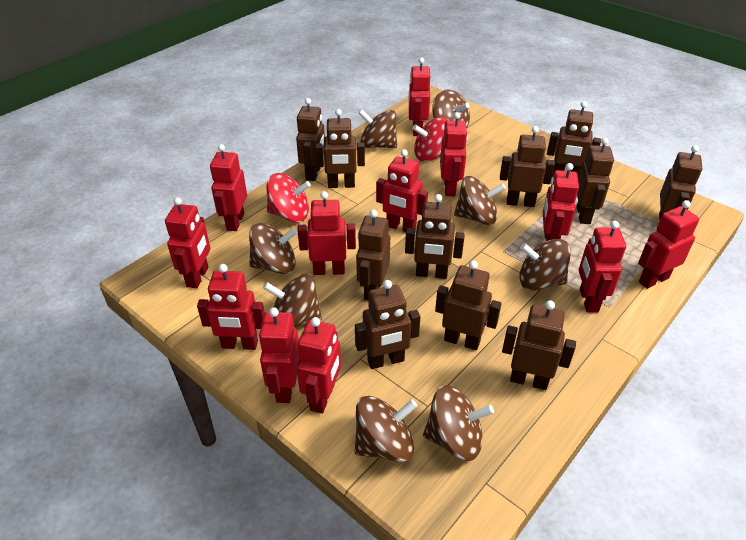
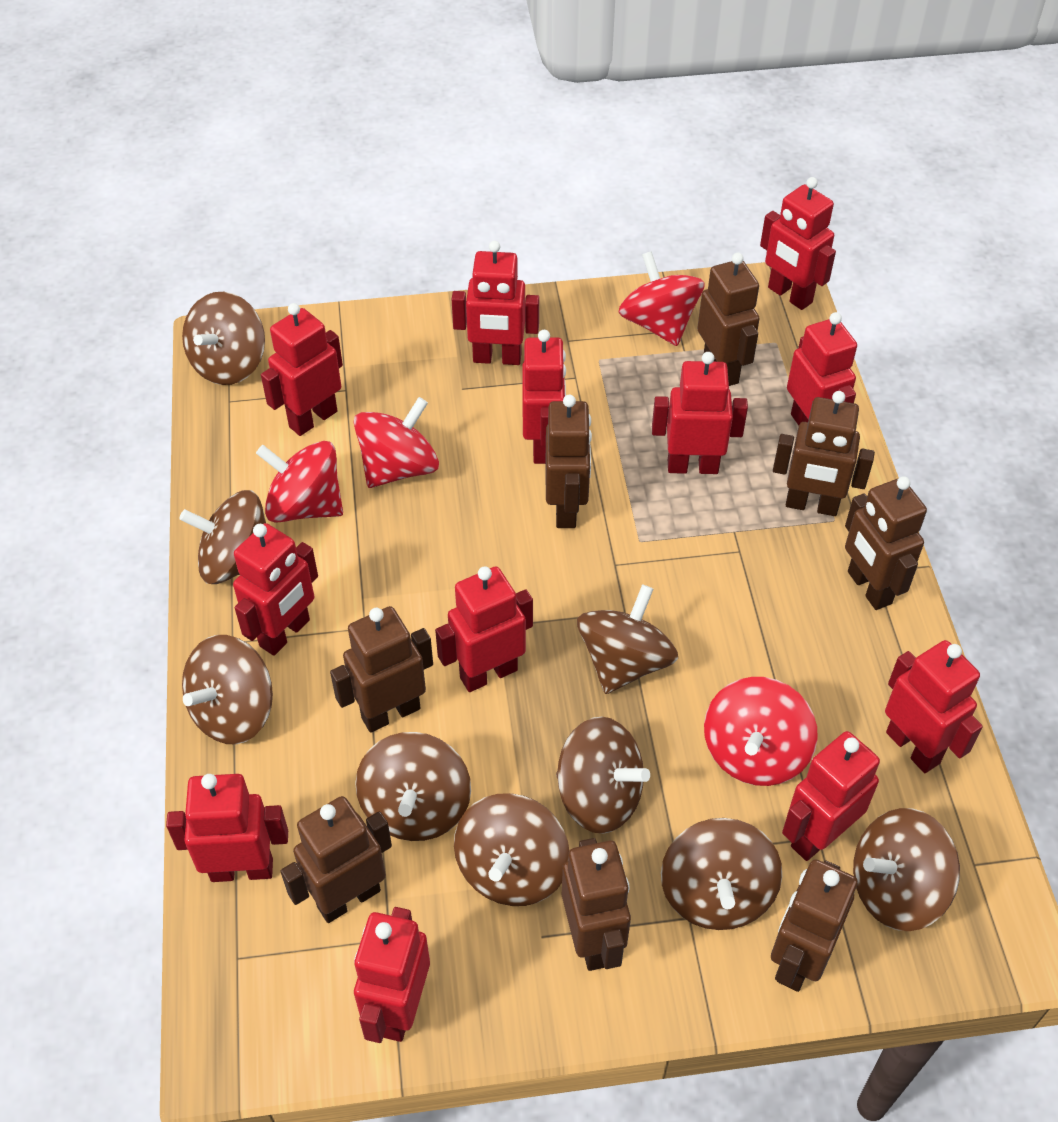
brown robot: [296,98,325,181] [315,109,365,188] [355,280,421,369] [356,210,390,300] [405,194,465,279] [435,261,502,350] [500,126,555,207] [502,300,576,390] [547,101,601,177] [577,138,614,224] [659,145,702,220] = 11 -> [281,796,392,923] [330,606,433,733] [546,395,592,528] [562,838,631,971] [697,253,760,386] [771,859,858,992] [773,391,875,516] [845,476,927,610] = 8
brown spinning top: [249,223,297,274] [263,274,322,328] [355,396,417,462] [359,109,397,148] [423,386,494,461] [432,90,470,128] [454,176,506,225] [519,239,571,291] = 8 -> [179,490,266,584] [182,292,265,385] [182,635,273,744] [355,732,471,841] [454,793,569,906] [556,717,650,834] [577,584,678,694] [661,818,782,930] [853,808,960,931] = 9
red spinning top: [267,173,311,222] [413,117,448,162] = 2 -> [256,441,343,523] [353,397,439,488] [618,251,705,346] [704,677,818,786] = 4

